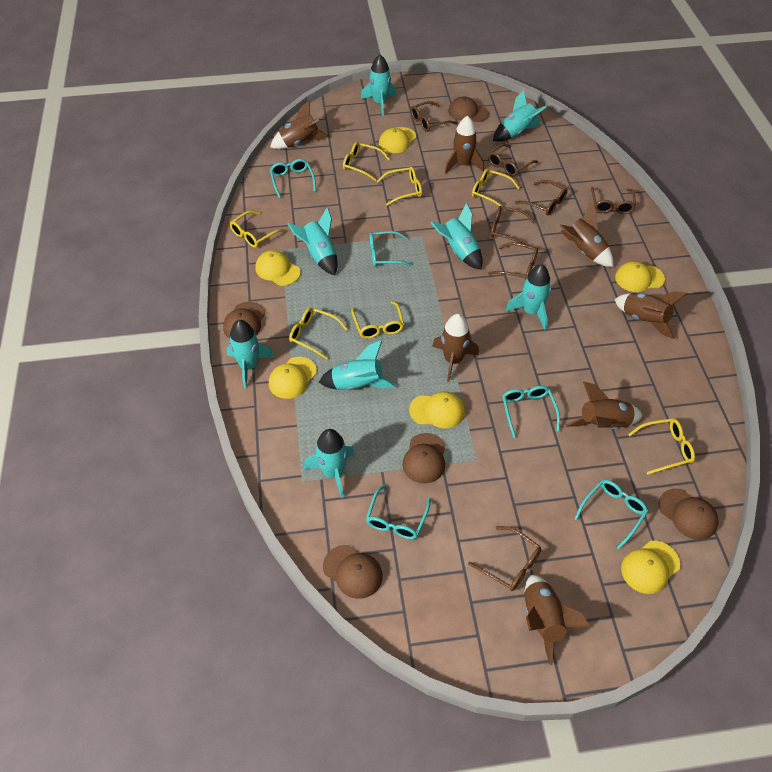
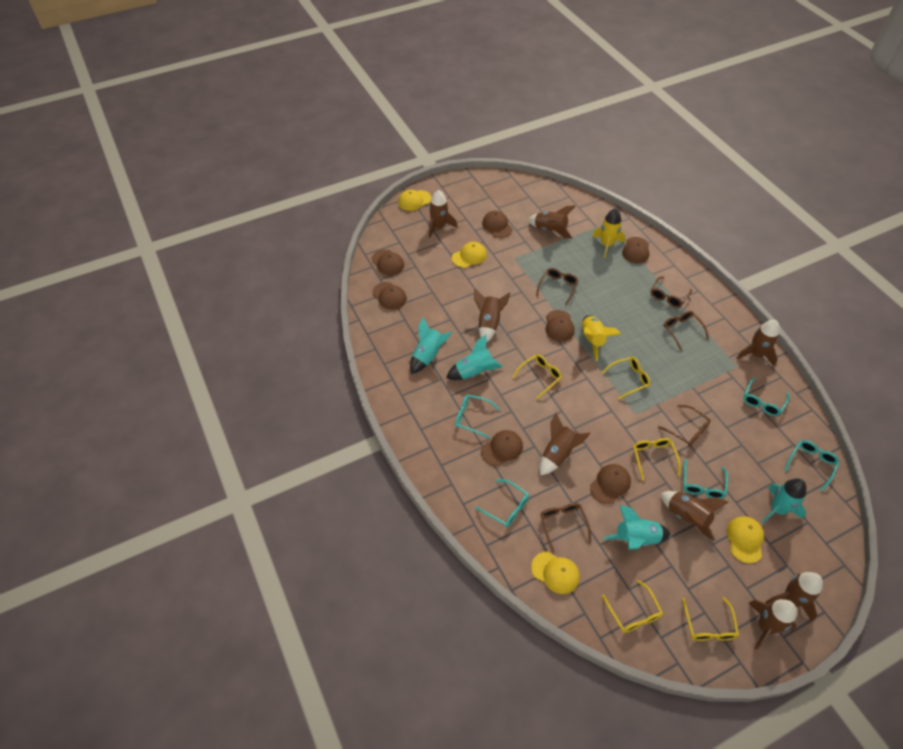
brown cap: [223,302,265,339] [323,545,383,599] [403,433,446,483] [448,96,489,122] [659,489,719,540] = 5 -> [372,249,404,275] [372,282,407,310] [481,430,523,466] [482,211,513,238] [545,310,575,342] [590,464,631,504] [622,237,649,264] = 7
brown glasses: [411,101,457,132] [468,526,542,591] [488,144,538,176] [488,242,538,281] [490,206,535,245] [515,180,568,215] [591,187,636,214] = 7 -> [536,268,579,306] [540,503,591,553] [651,277,692,308] [658,405,711,447] [663,311,709,351] = 5
brown rocket: [270,101,329,149] [432,314,479,382] [445,116,484,173] [524,575,590,665] [560,202,613,267] [565,382,642,429] [614,291,688,339] = 7 -> [429,190,457,238] [474,289,510,343] [528,205,575,239] [540,413,590,475] [660,491,728,541] [737,320,779,367] [748,599,797,650] [765,572,823,622] = 8
turquoise rocket: [226,320,275,388] [288,207,338,275] [304,429,354,498] [319,340,396,390] [361,54,397,116] [430,203,483,270] [493,90,546,142] [506,264,551,330] = 8 -> [410,318,452,374] [446,334,503,380] [603,505,671,550] [762,478,807,523] = 4
yellow cap: [255,250,301,286] [269,357,317,399] [379,127,416,153] [409,391,465,428] [615,261,665,292] [621,541,680,594] = 6 -> [398,190,431,211] [452,242,487,268] [531,552,580,594] [727,516,764,563] = 4
yellow glasses: [230,211,285,248] [289,307,348,359] [343,142,390,181] [352,301,404,339] [377,167,422,206] [472,169,520,211] [628,418,695,474] = 7 -> [512,354,562,399] [601,357,650,399] [602,580,663,633] [633,438,681,481] [682,597,739,641] = 5
yellow rocket: none = 0 -> [582,315,621,361] [592,208,625,258] = 2

